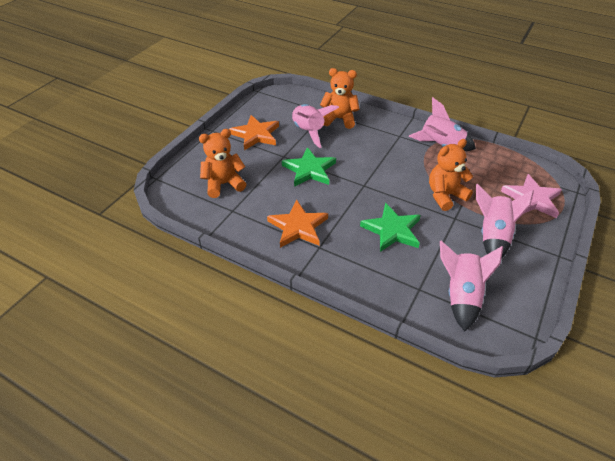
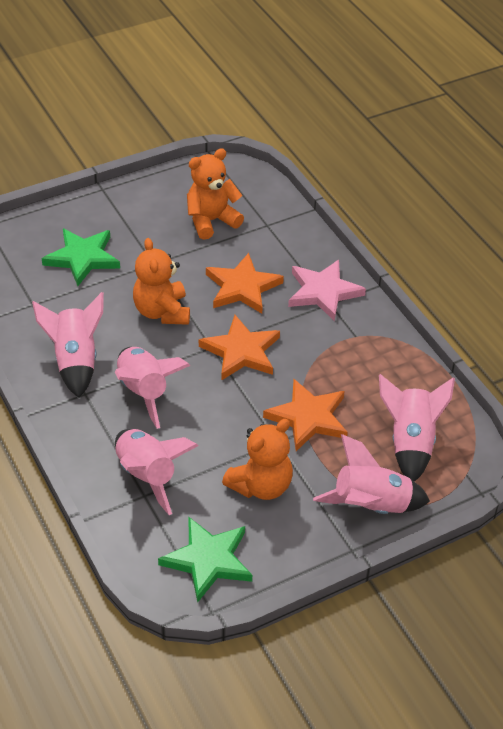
orange star: [229,115,279,150] [267,200,328,248] = 2 -> [199,315,280,381] [206,253,284,314] [263,379,348,451] = 3
pink rocket: [292,104,339,148] [409,97,476,151] [440,241,503,331] [476,184,534,259] = 4 -> [32,292,104,398] [115,347,190,429] [115,429,198,515] [313,434,430,514] [379,374,455,482] = 5

